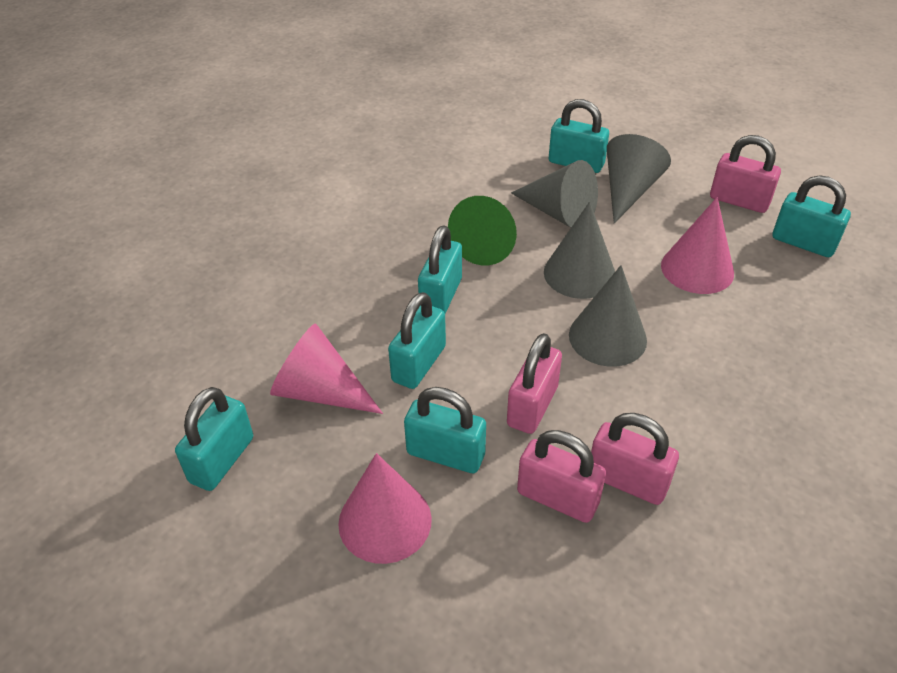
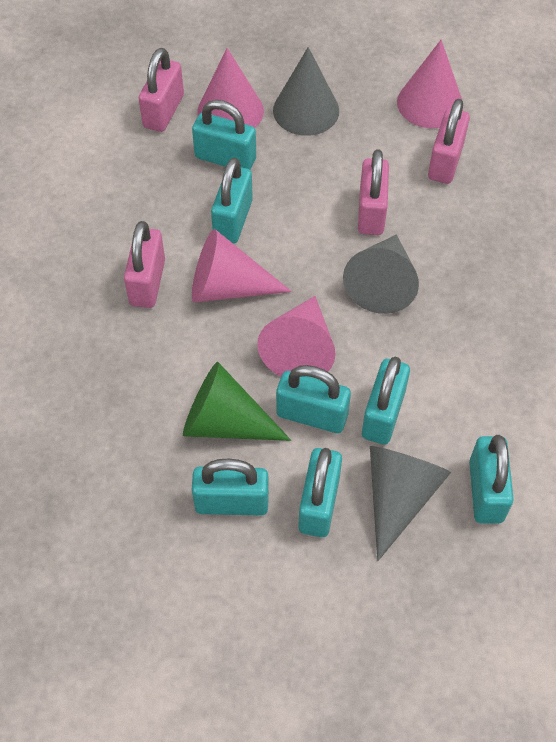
grey cone: [511,160,598,228] [544,202,615,299] [569,265,647,367] [607,134,671,223] = 4 -> [273,47,339,136] [343,234,419,314] [370,446,451,561] = 3
pink cone: [270,324,383,414] [338,453,432,564] [661,197,734,294] = 3 -> [192,229,292,302] [198,48,264,128] [257,296,336,378] [397,40,463,128] = 4
turquoise padlock: [175,387,253,491] [388,292,446,389] [404,387,486,473] [418,226,462,314] [549,99,609,173] [772,175,851,257] = 6 -> [192,100,256,170] [192,459,269,516] [211,157,253,244] [276,365,351,433] [298,448,342,537] [362,357,410,445] [469,435,514,524] = 7

